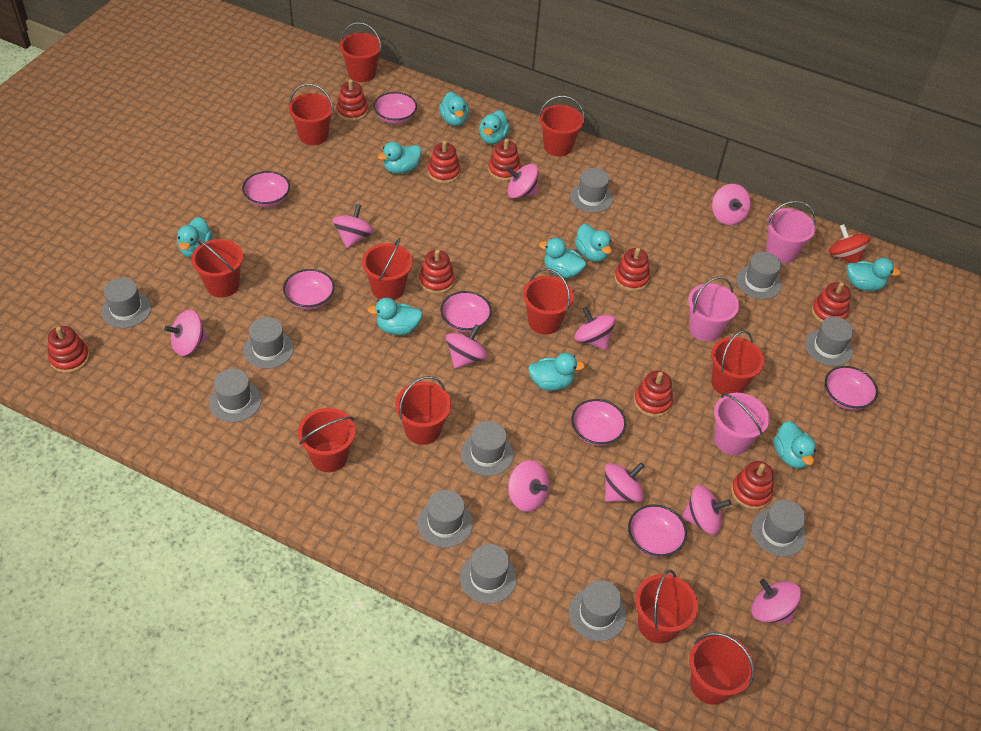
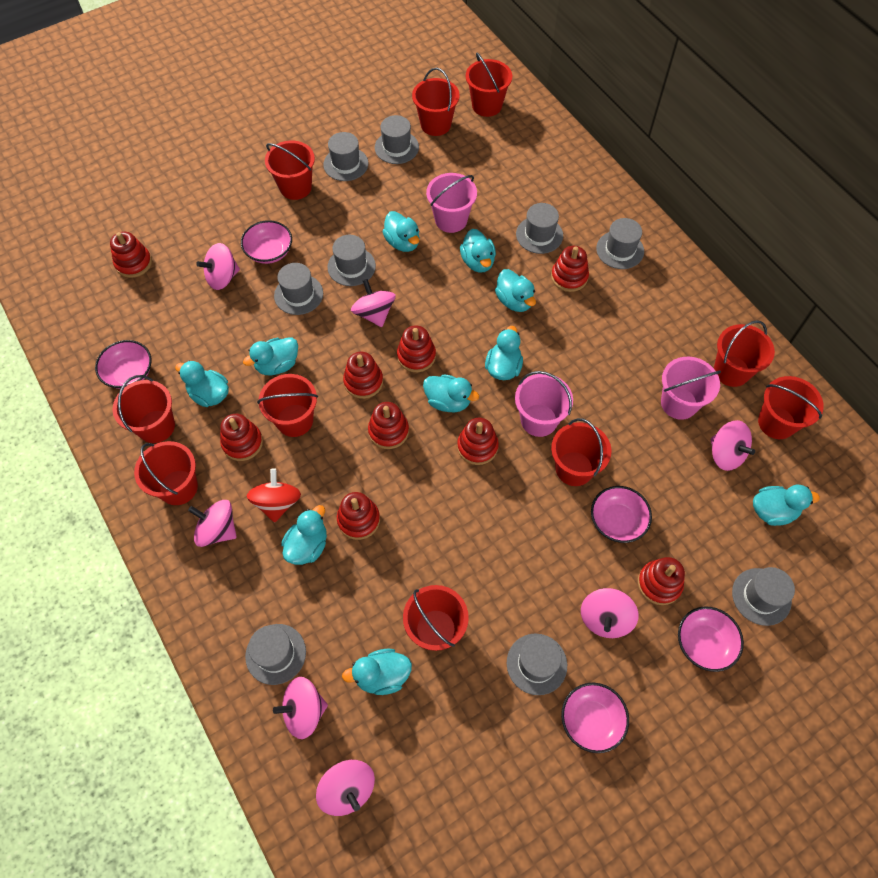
grey hat: [101,278,151,328] [209,368,261,422] [244,317,294,369] [418,490,473,548] [460,544,517,604] [461,421,513,476] [569,580,626,641] [570,168,613,213] [736,252,782,299] [752,500,806,557] [805,317,854,366] = 11 -> [245,624,306,685] [274,263,323,315] [323,132,368,181] [327,235,376,286] [375,115,419,164] [507,633,567,695] [516,203,563,254] [596,218,644,269] [732,567,795,626] = 9
pink bowl: [242,171,290,207] [283,269,335,310] [373,92,417,124] [440,291,492,333] [571,399,626,446] [628,504,687,557] [825,366,878,410] = 7 -> [95,340,152,389] [241,220,292,264] [561,683,629,753] [591,486,652,543] [678,607,744,672] = 5
pink spinning top: [164,310,208,356] [332,204,374,248] [446,325,487,369] [507,164,539,199] [508,460,549,512] [574,307,616,350] [605,463,645,502] [682,485,731,535] [712,184,751,225] [751,579,801,624] = 10 -> [188,500,237,547] [196,243,240,290] [273,677,328,739] [316,760,375,816] [351,279,396,327] [581,588,639,638] [711,420,755,471] = 7
red bucket: [191,239,243,298] [288,84,334,146] [298,408,356,472] [339,22,382,82] [362,238,413,300] [395,376,451,445] [523,268,574,335] [539,95,584,156] [635,570,698,643] [689,632,755,705] [711,330,765,394] = 11 -> [112,375,175,443] [134,441,198,505] [257,374,318,437] [265,140,315,200] [403,585,469,651] [412,68,460,136] [466,53,512,117] [551,418,611,486] [714,320,775,387] [758,376,824,439] = 10

